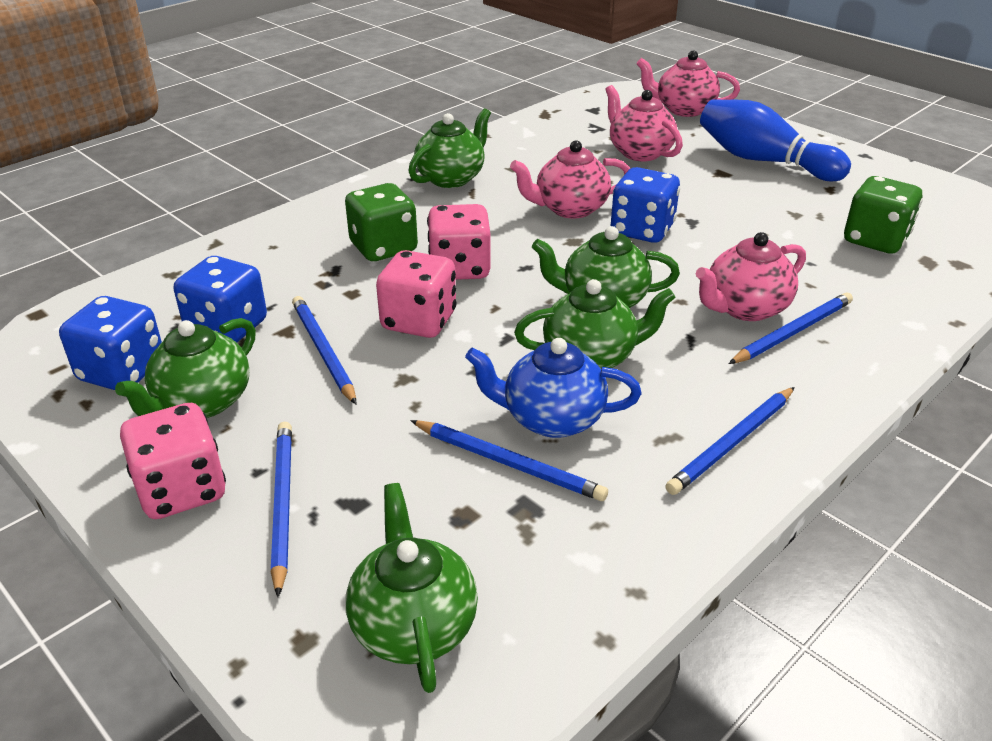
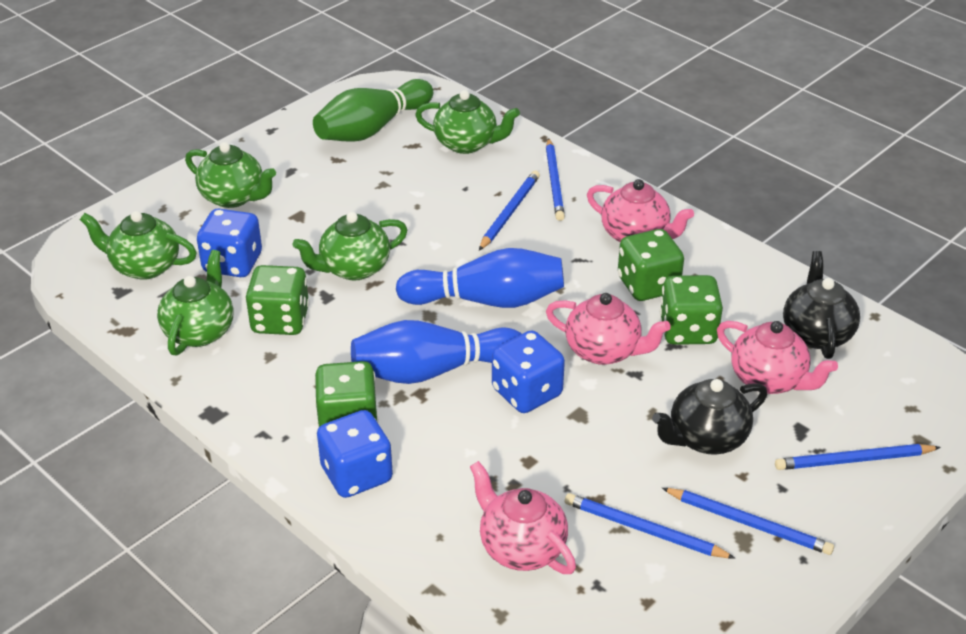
black teapot: none = 0 -> [652,379,767,455] [783,251,860,359] = 2
blue bowling pin: [700,99,851,181] = 1 -> [351,320,522,384] [396,248,564,308] = 2
blue teapot: [465,338,641,438] = 1 -> none = 0
green bowling pin: none = 0 -> [313,79,433,142] = 1
green dice: [345,183,418,261] [844,176,923,254] = 2 -> [245,265,310,335] [314,361,378,428] [618,229,684,301] [660,275,723,345] = 4
pink dice: [120,403,226,519] [376,250,457,338] [427,204,491,280] = 3 -> none = 0

